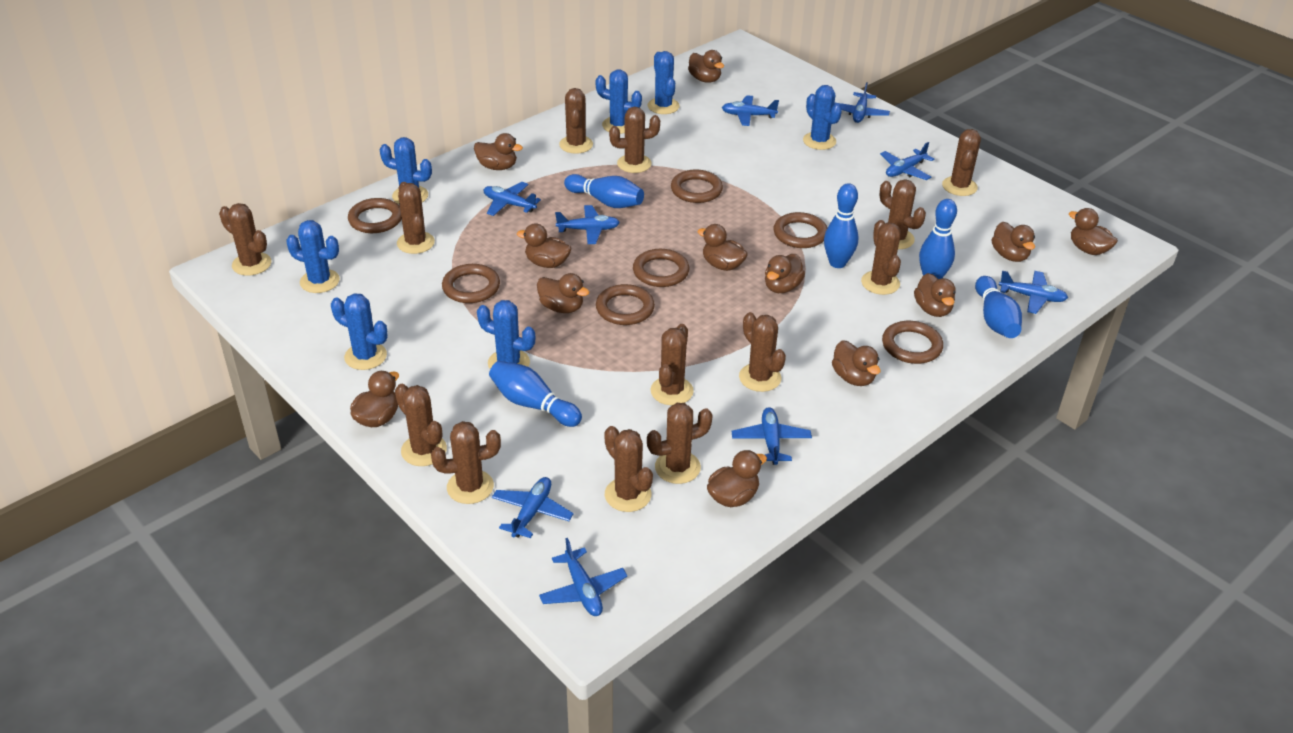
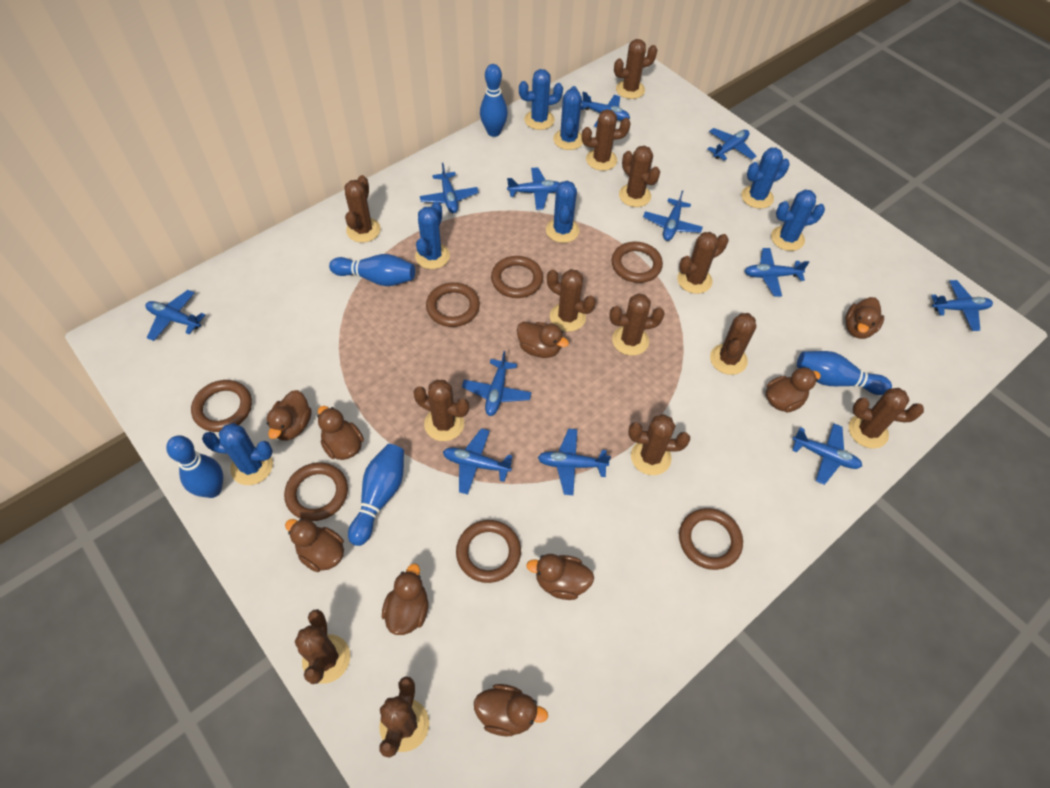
blue plane: [483,182,541,216] [492,477,573,538] [539,538,627,616] [555,205,620,244] [722,95,779,126] [732,407,812,465] [834,82,890,123] [880,142,934,180] [999,271,1068,314] = 9 -> [145,290,205,341] [420,163,479,213] [443,428,513,495] [462,351,532,416] [507,168,560,210] [538,429,611,495] [581,92,630,127] [643,190,703,241] [708,128,756,161] [745,248,809,296] [792,423,862,485] [931,280,993,331] = 12
brown duck: [350,371,399,427] [474,133,523,170] [517,223,571,268] [537,273,589,313] [688,50,724,83] [697,224,748,271] [707,450,767,507] [765,254,805,293] [832,340,881,386] [914,273,956,317] [992,222,1035,262] [1069,208,1118,255] = 12 -> [267,390,312,441] [285,518,344,572] [317,406,364,460] [382,564,429,635] [474,684,548,736] [517,322,569,358] [526,554,594,600] [766,367,821,412] [846,297,884,339] = 9

